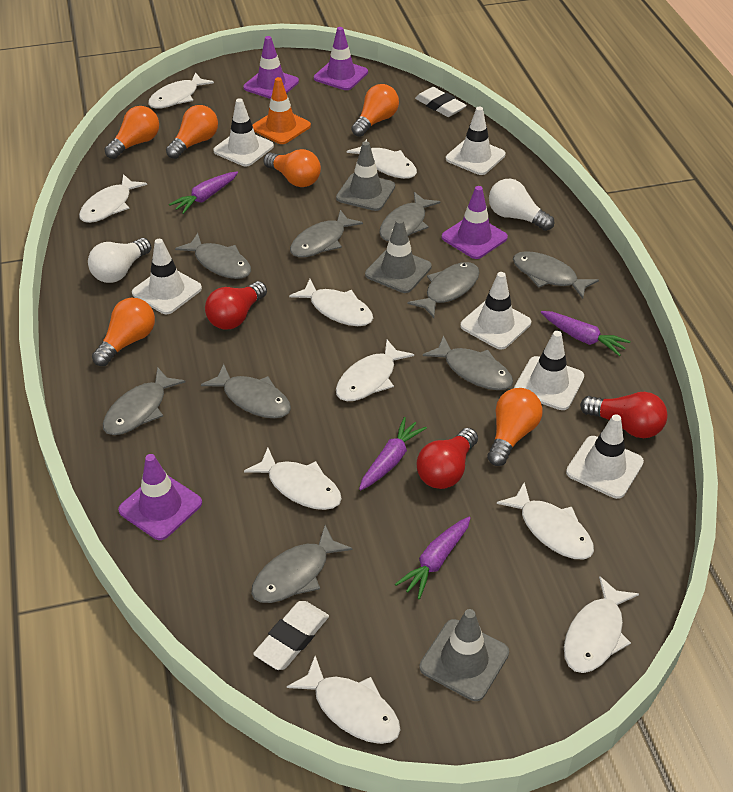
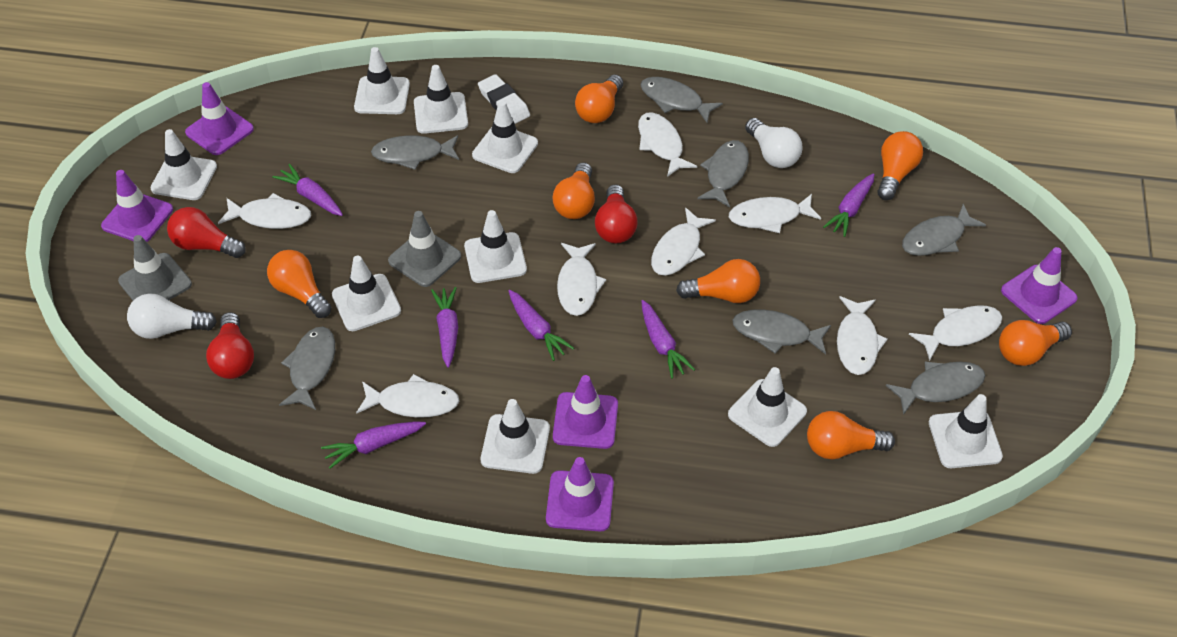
grey fish: [103,367,186,435] [175,233,251,279] [201,364,291,418] [251,525,353,603] [290,210,363,258] [379,192,440,241] [408,262,480,318] [423,336,513,390] [513,251,599,299] = 9 -> [279,327,335,410] [371,135,459,170] [640,77,723,123] [697,140,749,207] [733,309,831,355] [886,362,985,415] [902,204,986,256] = 7
grey traffic cone: [336,141,395,211] [365,219,432,293] [420,609,509,701] = 3 -> [118,235,192,301] [388,211,461,287] = 2
orange light bulb: [92,298,155,366] [104,106,159,159] [166,105,218,159] [263,149,321,187] [351,84,399,137] [487,388,543,466] = 6 -> [267,250,332,318] [552,162,595,219] [575,75,623,123] [676,259,760,303] [807,411,895,459] [877,131,923,200] [999,320,1072,366] = 7
orange traffic cone: [253,77,311,144] = 1 -> none = 0
purple carrot: [169,172,238,214] [359,417,427,490] [395,516,471,599] [541,311,630,356] = 4 -> [272,164,343,216] [321,422,426,469] [431,287,458,368] [509,290,574,361] [641,300,695,379] [823,173,874,237] = 6
purple traffic cone: [118,454,202,540] [243,36,299,99] [314,27,368,90] [442,186,508,259] = 4 -> [101,170,173,242] [185,82,254,155] [546,457,614,532] [553,375,618,449] [1001,247,1078,324] = 5
white eraser: [253,601,329,670] [415,87,467,117] = 2 -> [478,74,530,124] = 1
white fish: [79,174,147,223] [148,72,214,109] [244,448,342,510] [287,656,400,744] [289,279,373,326] [336,340,414,401] [347,139,417,179] [497,482,594,559] [564,576,639,673] = 9 -> [218,193,311,229] [356,374,459,418] [557,243,606,316] [638,112,697,177] [651,207,716,276] [729,194,821,233] [837,296,887,375] [909,305,1002,361] = 8
white traffic cone: [132,239,202,314] [213,98,274,166] [446,107,506,175] [460,272,531,350] [514,331,584,410] [566,414,644,499] = 6 -> [150,129,217,200] [332,256,401,331] [354,47,410,114] [414,65,468,134] [464,210,527,283] [472,101,538,173] [481,399,550,474] [728,367,807,447] [929,394,1003,468] = 9

